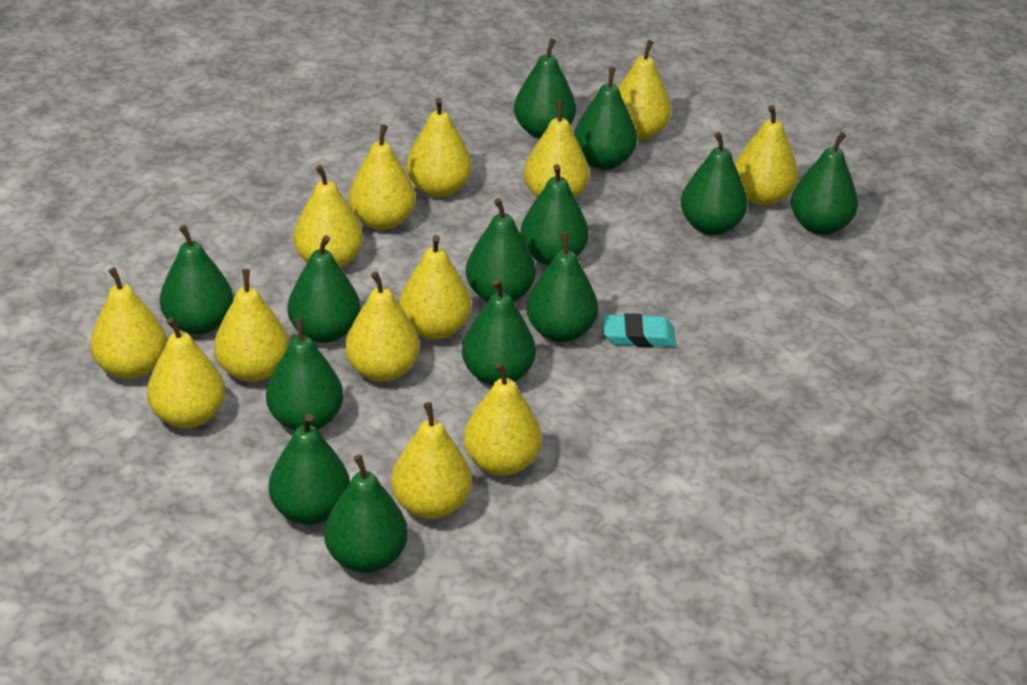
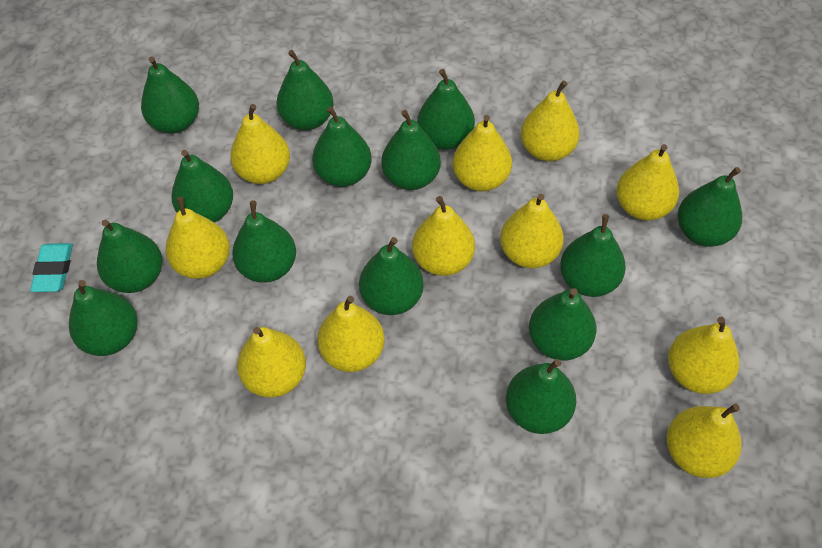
green pear: [160,225,233,335] [266,318,343,431] [269,414,350,525] [287,235,360,343] [324,454,408,573] [462,279,536,386] [466,198,536,302] [514,38,576,138] [520,164,589,266] [526,232,598,342] [574,67,637,170] [681,132,748,235] [791,132,858,235] = 13 -> [69,280,137,356] [97,220,162,293] [141,56,199,134] [171,150,233,223] [232,201,296,283] [276,50,334,130] [312,107,372,187] [359,237,424,315] [381,110,441,190] [417,69,475,150] [506,359,576,434] [529,288,597,361] [560,214,626,297] [677,167,742,247] = 14
yellow pear: [90,267,167,379] [147,317,225,429] [214,269,289,382] [293,165,363,268] [345,271,420,382] [349,124,416,230] [391,402,472,519] [399,235,471,340] [406,98,472,197] [463,362,542,476] [524,101,589,198] [618,40,671,140] [735,105,798,206] = 13 -> [166,197,230,279] [231,104,290,184] [237,327,306,398] [317,296,385,372] [412,196,475,276] [453,115,512,191] [500,194,564,268] [521,81,580,161] [616,144,679,221] [667,404,742,478] [668,317,739,394] = 11

